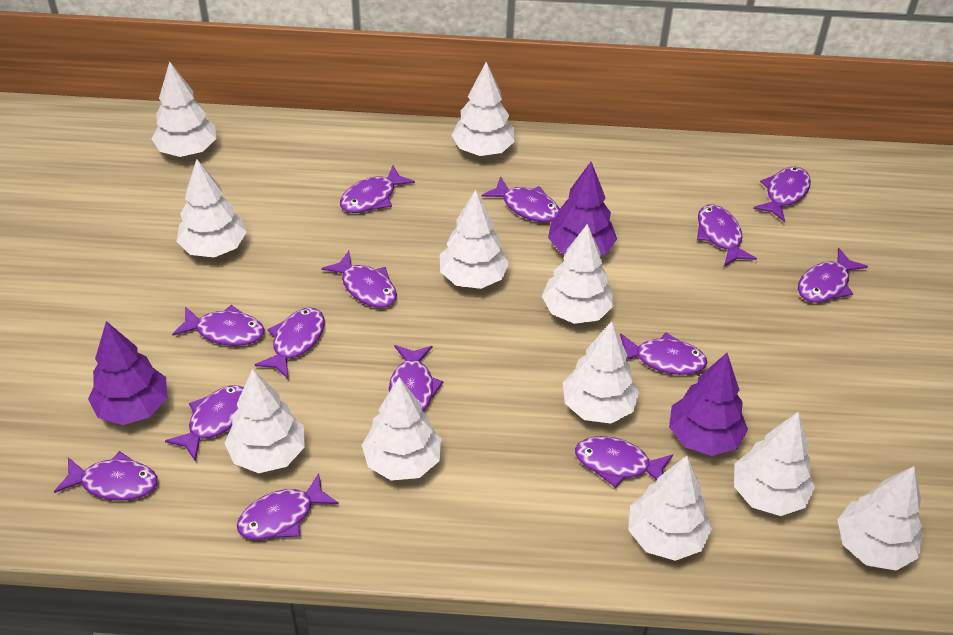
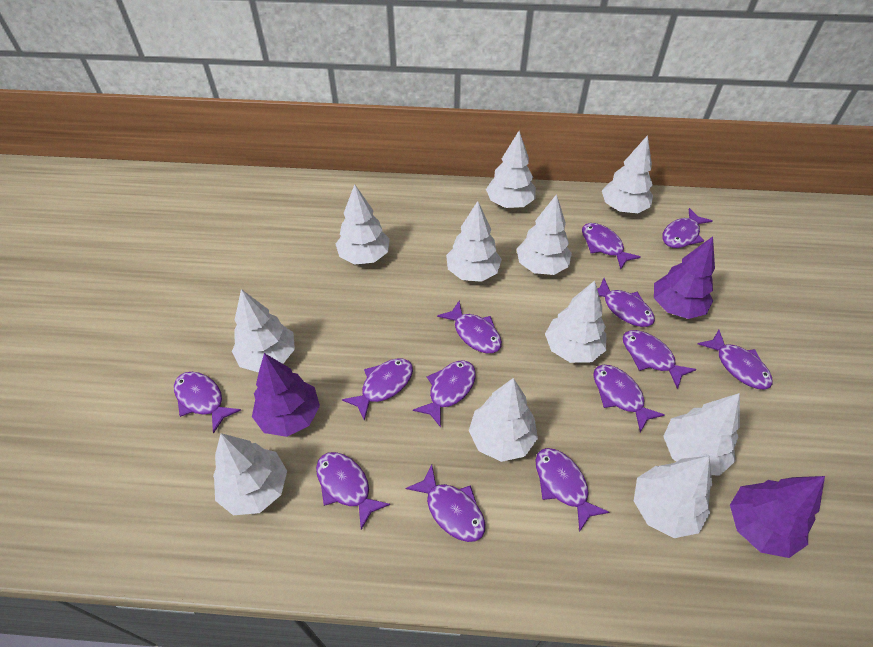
purple fish: [54,451,158,501] [165,385,244,462] [172,305,264,346] [237,473,339,540] [255,308,325,379] [321,251,397,308] [340,165,415,213] [389,345,443,412] [482,176,560,222] [575,436,673,488] [620,332,707,375] [697,205,757,266] [753,167,811,222] [798,248,868,303] = 14 -> [174,372,241,433] [316,452,390,530] [342,358,413,421] [406,465,485,542] [413,360,476,428] [437,301,502,353] [535,448,609,532] [582,223,641,269] [593,365,665,432] [597,278,655,327] [623,330,697,389] [662,208,713,248] [698,330,773,389] = 13

